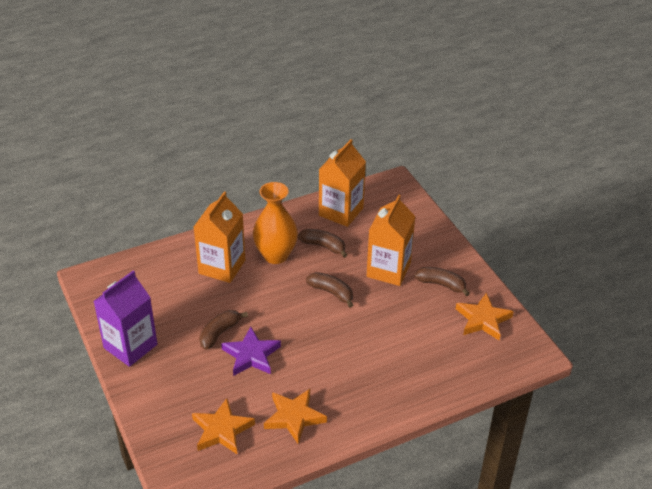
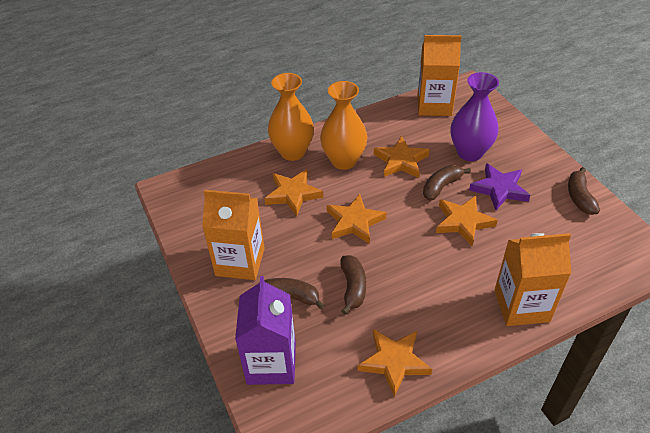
orange star: [192,398,255,454] [264,389,327,444] [456,293,514,340] = 3 -> [264,169,323,216] [327,194,387,244] [358,329,432,397] [374,136,429,178] [436,196,498,246] = 5
orange vase: [253,182,298,264] = 1 -> [268,73,314,161] [320,81,367,170] = 2
purple vase: none = 0 -> [451,72,499,161] = 1

